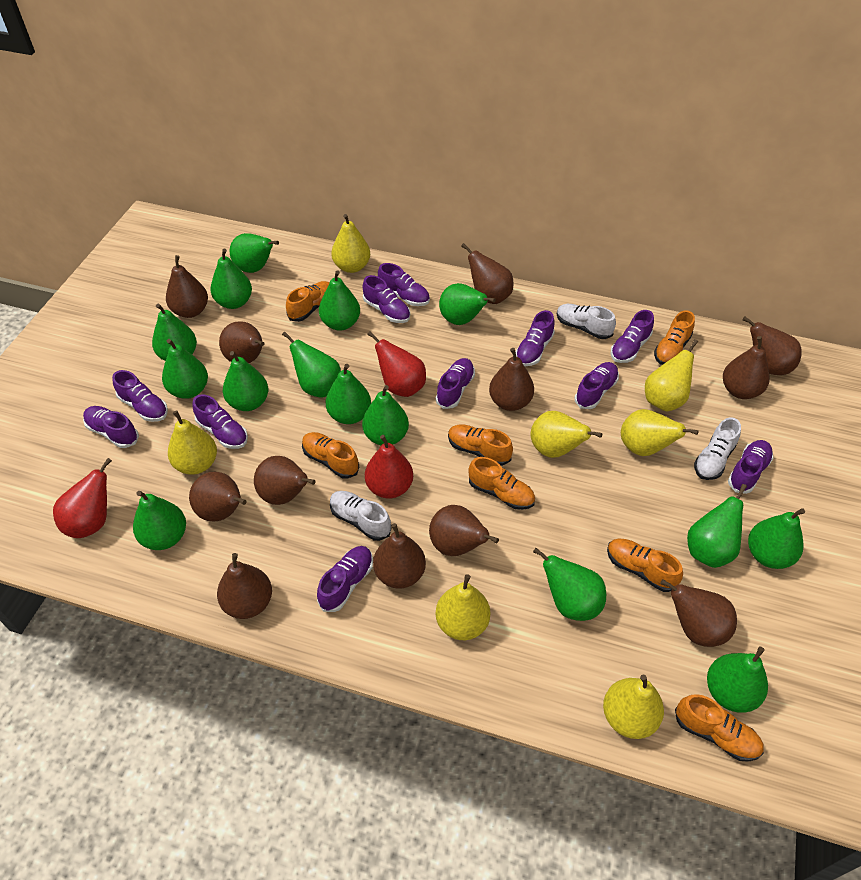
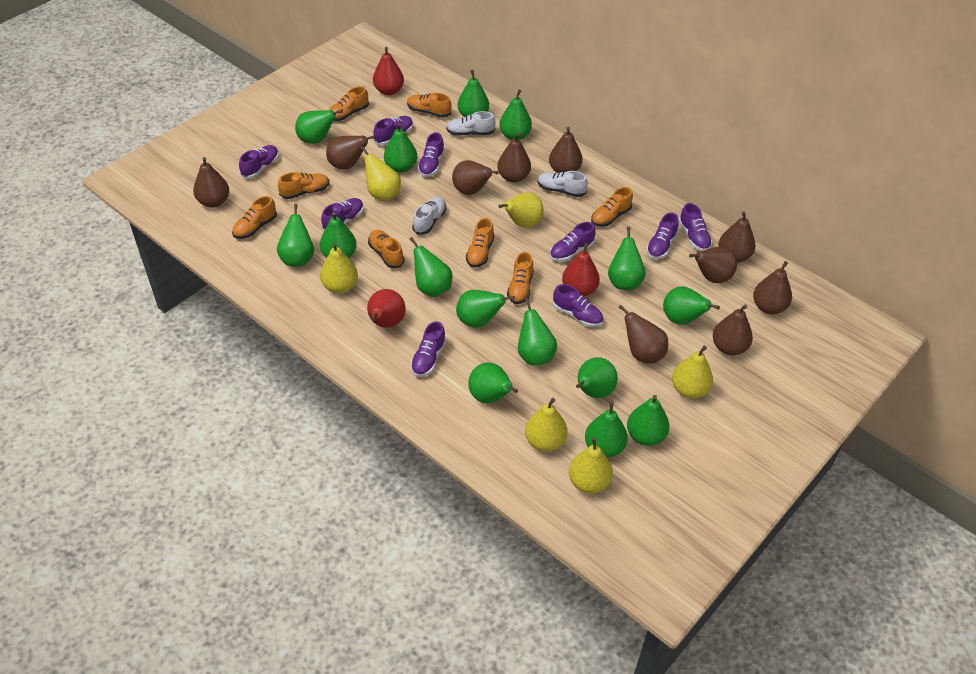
brown pear: [166,255,208,318] [189,472,247,522] [217,553,272,619] [219,321,265,363] [254,456,315,505] [373,523,426,589] [429,505,499,556] [461,243,513,304] [489,348,534,411] [660,579,737,647] [723,336,770,399] [743,317,801,375] = 12 -> [193,157,229,208] [326,135,375,169] [452,160,499,195] [497,133,531,183] [549,126,583,173] [618,305,668,364] [689,247,737,283] [713,305,753,355] [718,211,755,263] [753,261,792,314] = 10
orange shoe: [286,281,330,322] [302,432,359,479] [448,424,513,466] [468,457,535,510] [607,538,683,592] [654,310,695,365] [675,694,764,762] = 7 -> [232,196,277,239] [278,172,330,199] [329,86,369,121] [368,230,404,268] [407,93,452,118] [466,218,494,268] [507,252,534,304] [591,187,633,227] = 8
purple shoe: [83,406,139,448] [112,370,168,422] [192,394,248,449] [317,546,373,612] [362,275,410,323] [378,263,430,306] [436,358,475,409] [516,310,555,366] [574,362,619,409] [611,310,654,363] [728,440,773,494] = 11 -> [239,145,279,179] [321,198,364,230] [373,116,413,145] [411,321,446,377] [418,132,445,177] [550,222,595,261] [553,284,603,327] [646,213,679,259] [679,203,712,251] = 9
yellow pear: [168,410,217,475] [331,214,370,273] [436,574,490,640] [531,411,602,458] [603,674,664,739] [621,409,699,456] [645,339,698,412] = 7 -> [320,243,358,293] [361,146,401,201] [498,192,544,228] [525,398,567,452] [569,438,613,493] [672,345,713,399] = 6

